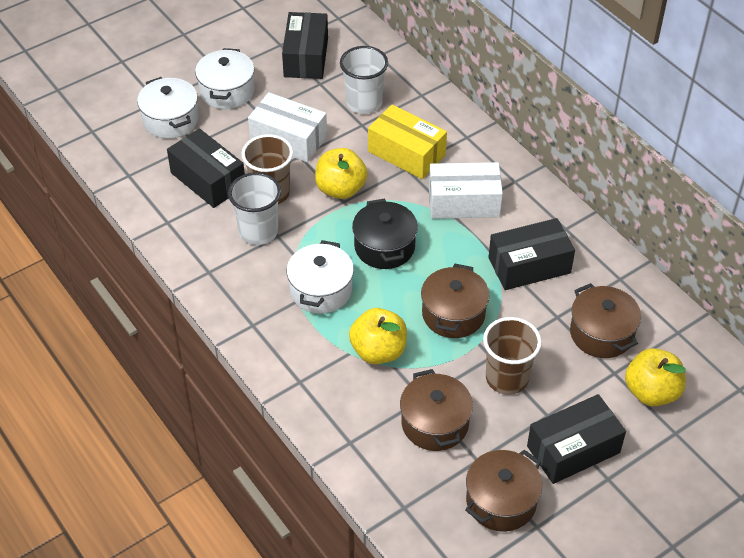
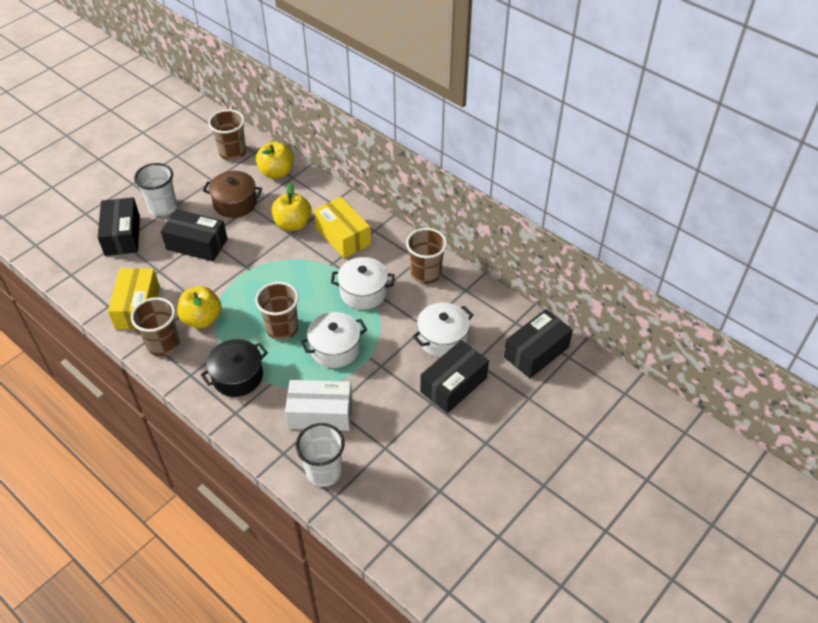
brown cup: [241,134,293,204] [483,317,542,395] = 2 -> [131,297,180,356] [208,109,246,161] [255,282,299,340] [406,228,447,284] = 4
brown pot: [400,369,473,451] [421,264,489,338] [465,450,542,532] [570,283,641,358] = 4 -> [203,171,262,218] = 1
white box: [248,92,327,162] [429,162,503,219] = 2 -> [285,380,352,431] = 1
yellow box: [368,104,447,179] = 1 -> [108,268,160,329] [314,197,371,259] = 2

